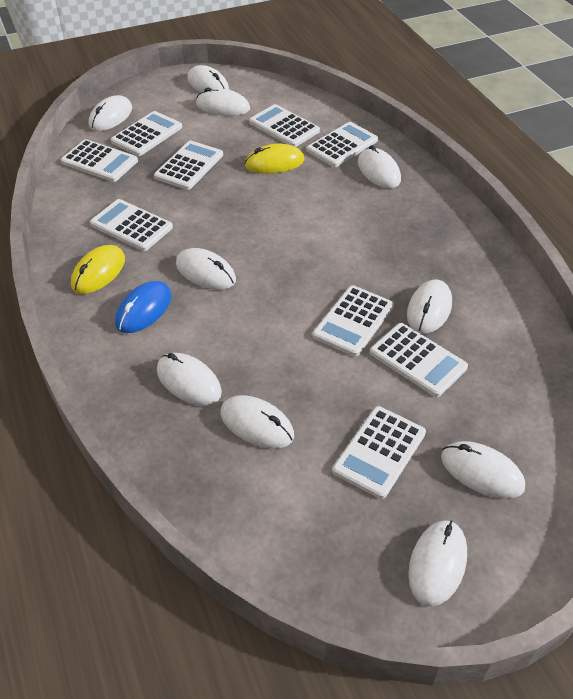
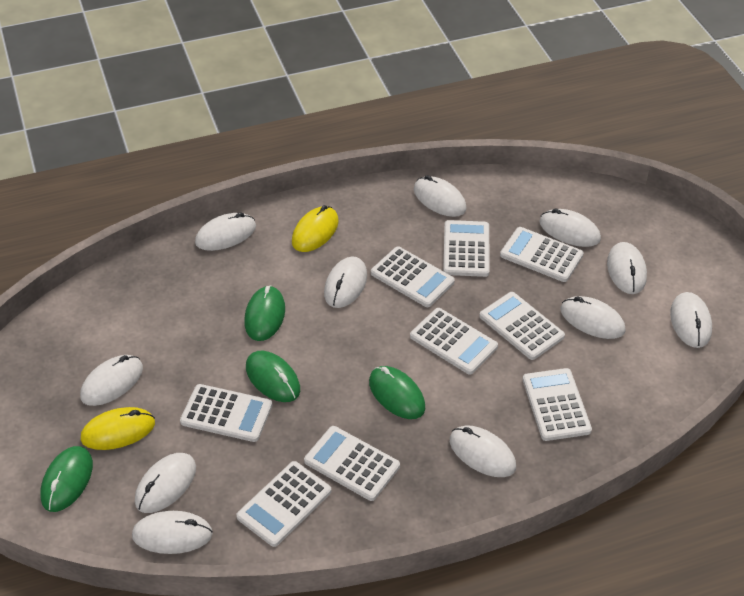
blue mouse: [115,281,172,333] = 1 -> none = 0
green mouse: none = 0 -> [40,446,93,512] [244,285,285,341] [246,351,300,402] [369,366,425,419] = 4
white mouse: [89,95,132,131] [157,353,222,405] [176,248,236,290] [188,65,229,92] [196,87,250,116] [221,395,294,449] [358,145,401,188] [407,279,452,334] [408,520,467,607] [441,441,525,498] = 10 -> [80,355,143,406] [132,511,213,554] [135,453,196,513] [195,213,256,251] [324,257,367,308] [414,175,467,217] [450,426,516,477] [540,208,601,247] [560,296,626,339] [607,242,647,294] [670,292,712,348] = 11

